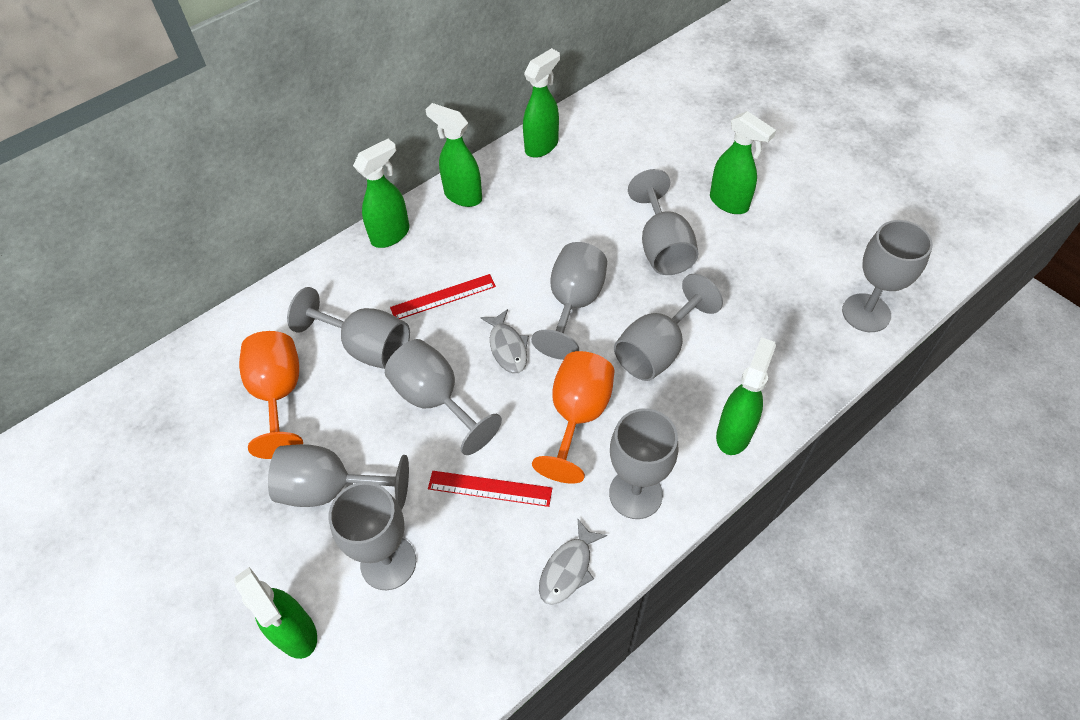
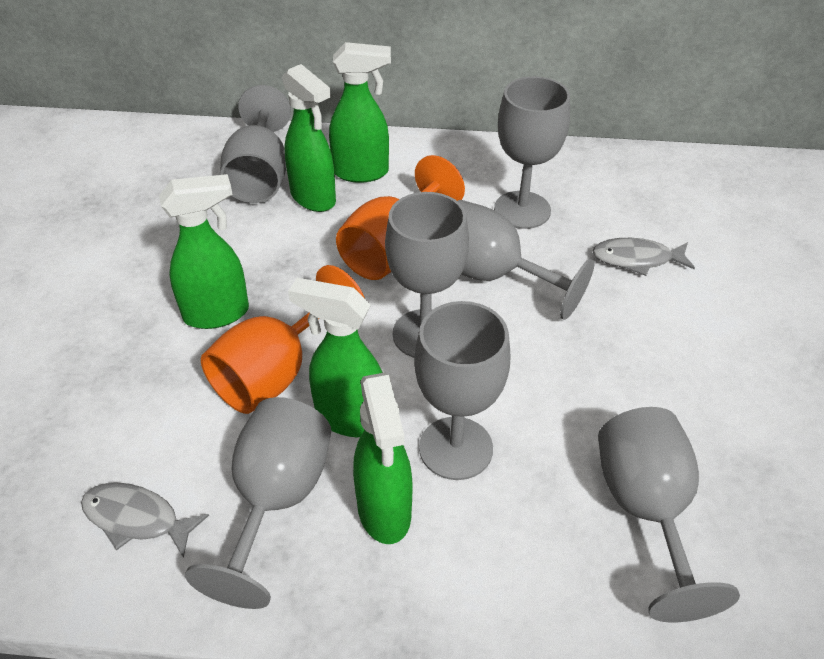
green spray bottle: [234,567,317,659] [353,139,410,248] [425,103,482,207] [523,48,560,158] [710,111,776,214] [716,337,776,455] = 6 -> [159,174,249,329] [282,64,336,212] [288,278,383,437] [329,42,391,183] [353,372,412,544] = 5
grey goblet: [268,444,409,510] [287,287,410,369] [329,482,416,590] [385,339,502,455] [531,242,607,360] [609,408,678,519] [614,274,723,381] [628,169,699,275] [842,220,933,332] = 9 -> [185,397,331,609] [220,85,291,203] [385,192,469,358] [414,301,510,480] [458,200,594,320] [494,76,570,229] [598,407,740,622] = 7
red ruler: [390,274,496,319] [428,471,552,507] = 2 -> none = 0

